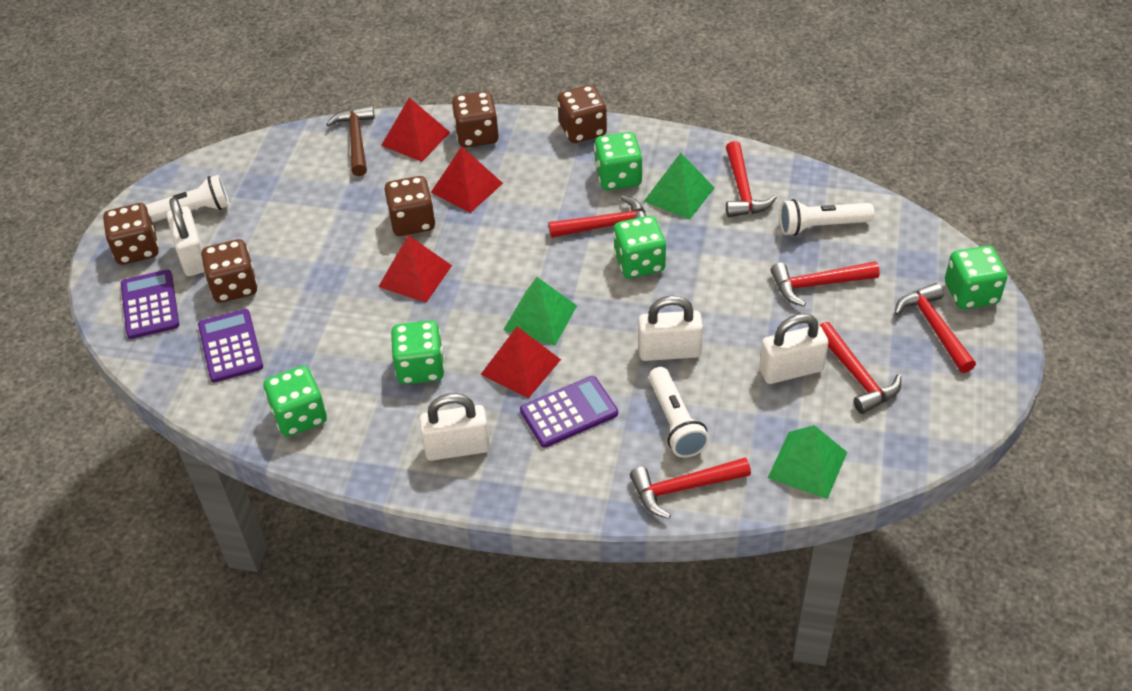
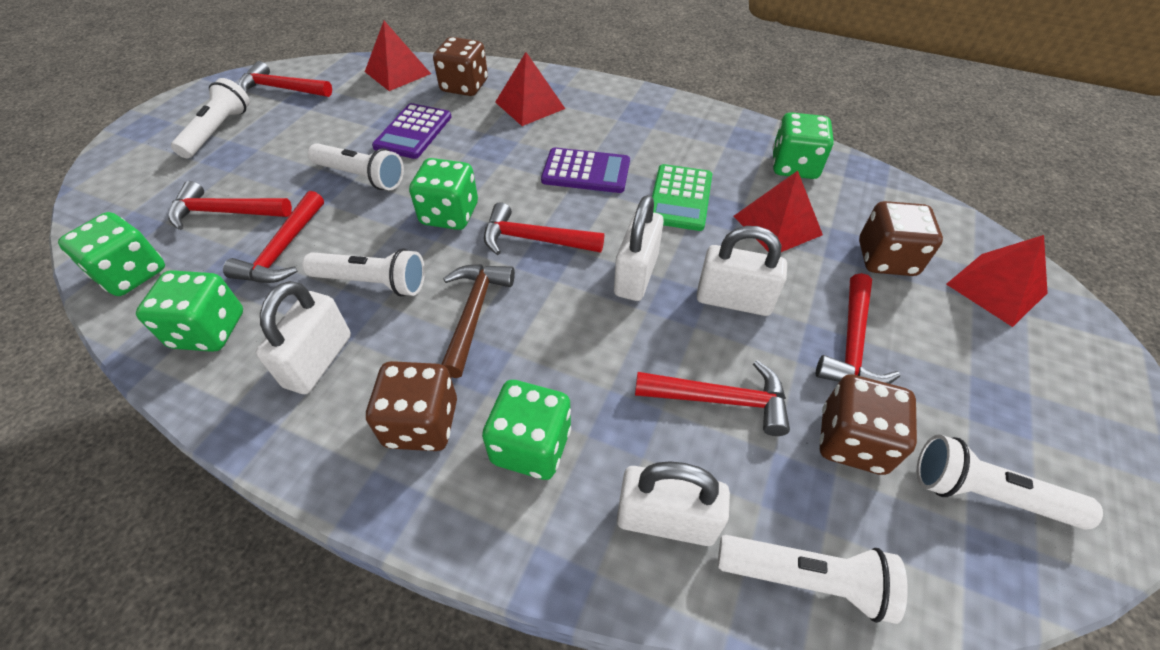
brown dice: [103,203,159,265] [201,239,257,303] [384,176,436,236] [452,91,499,148] [558,85,607,143] = 5 -> [366,361,457,451] [433,37,488,96] [819,375,917,475] [859,201,943,276] = 4
green calculator: none = 0 -> [652,164,712,231] = 1
green pyramid: [503,277,577,346] [644,153,715,220] [768,425,847,499] = 3 -> none = 0
purple calculator: [121,270,179,339] [198,309,263,382] [520,376,618,448] = 3 -> [372,103,452,159] [541,147,630,193] = 2
white flashlight: [145,175,229,222] [649,367,709,458] [780,199,874,236] = 3 -> [171,78,250,158] [302,249,425,296] [308,143,404,190] [718,535,908,624] [916,434,1103,530] = 5

